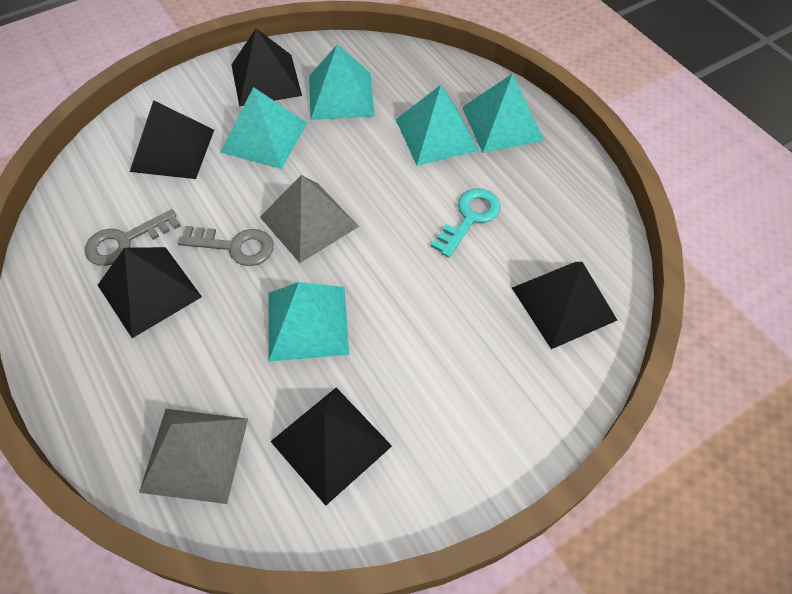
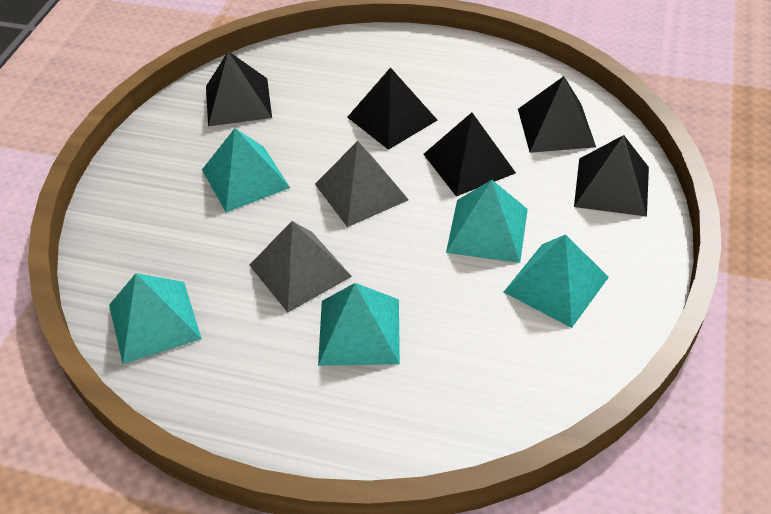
grey key: [85,209,181,266] [178,226,274,266] = 2 -> none = 0
turquoise key: [431,189,501,257] = 1 -> none = 0

